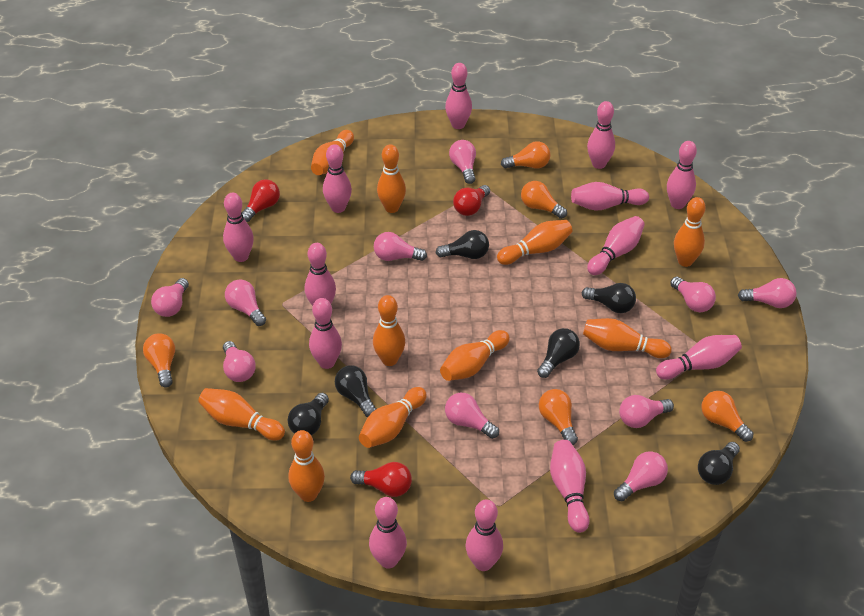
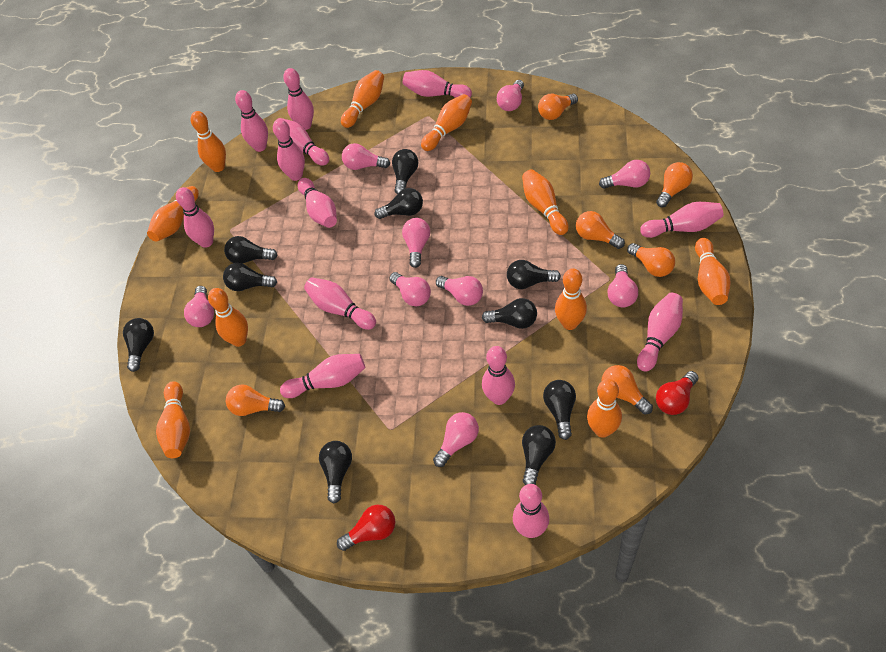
black light bulb: [288,393,329,435] [335,365,376,418] [436,230,489,259] [537,328,580,378] [582,283,636,313] [698,442,740,485] = 6 -> [123,318,154,372] [223,263,277,291] [224,236,277,264] [319,441,352,503] [374,188,423,219] [392,149,418,194] [482,298,537,329] [507,260,561,289] [522,425,556,485] [543,380,576,440] = 10
orange light bulb: [143,333,175,388] [501,141,550,169] [521,181,567,219] [539,389,578,445] [701,391,754,442] = 5 -> [226,384,285,416] [538,94,578,120] [576,211,625,249] [602,365,653,415] [627,243,675,277] [656,162,693,207] = 6
pink light bulb: [151,278,189,317] [223,341,256,382] [225,279,266,326] [374,232,427,261] [445,393,499,439] [449,140,476,184] [614,451,668,501] [619,395,674,428] [670,277,716,312] [738,278,797,308] = 10 -> [184,286,214,327] [342,143,390,170] [389,272,431,306] [402,218,430,268] [433,412,479,467] [436,276,483,306] [497,80,524,111] [599,160,650,189] [607,264,638,308] = 9
red light bulb: [242,179,280,222] [350,462,412,497] [453,185,490,216] = 3 -> [337,505,395,551] [656,371,699,415] = 2

